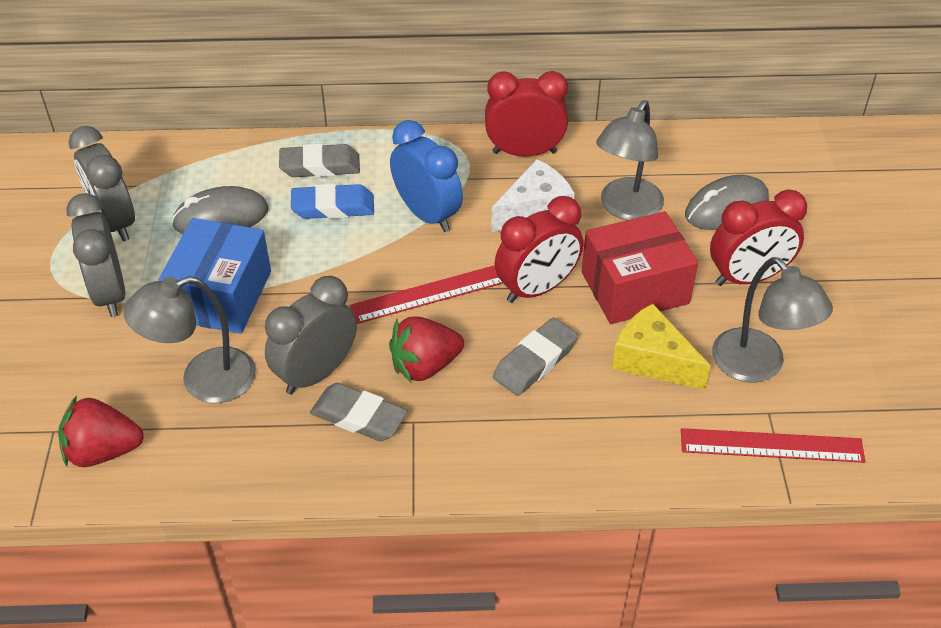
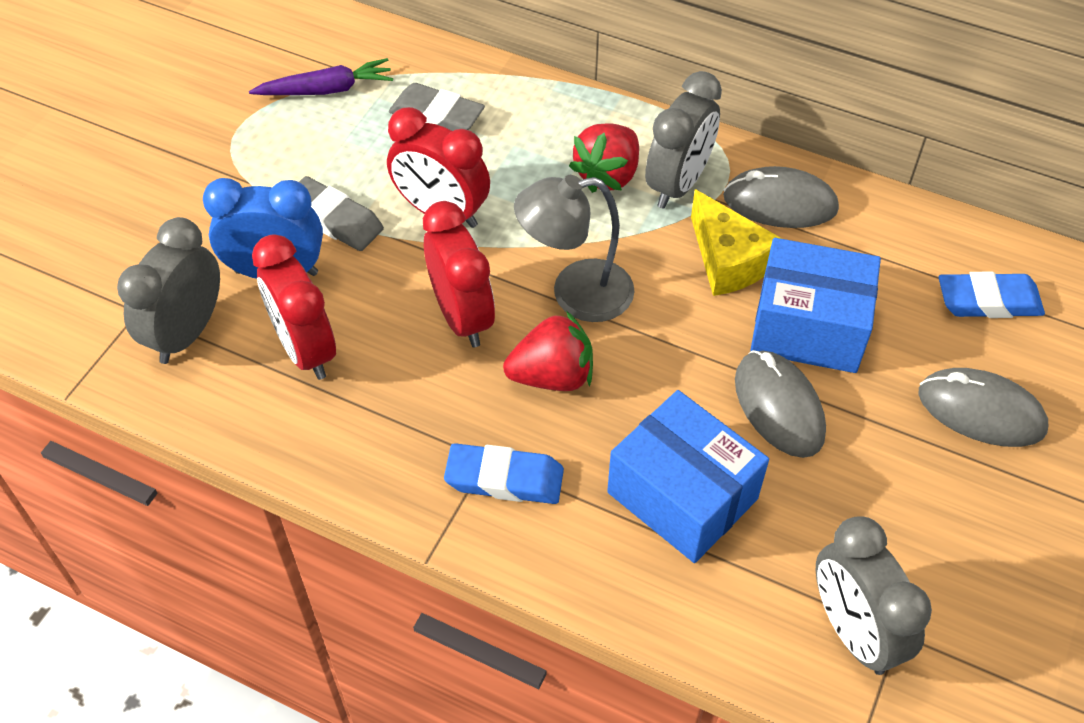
blue box: [158,218,271,334] = 1 -> [607,390,769,563] [750,238,881,373] = 2
blue eraser: [291,184,374,219] = 1 -> [444,443,564,504] [938,272,1045,318] = 2
grey eraser: [279,144,360,177] [310,383,408,441] [493,318,578,396] = 3 -> [299,176,384,251] [389,83,485,131] = 2
grey lamp: [123,276,256,403] [596,100,664,220] [712,257,833,383] = 3 -> [514,175,635,322] = 1
grey mouse: [171,186,269,234] [685,175,769,230] = 2 -> [723,166,839,228] [735,350,826,458] [918,368,1048,447] = 3
purple carrot: none = 0 -> [249,58,393,95] = 1
red box: [582,211,698,324] = 1 -> none = 0
red ruler: [350,265,503,324] [681,428,865,463] = 2 -> none = 0
white cheese: [491,159,575,232] = 1 -> none = 0

